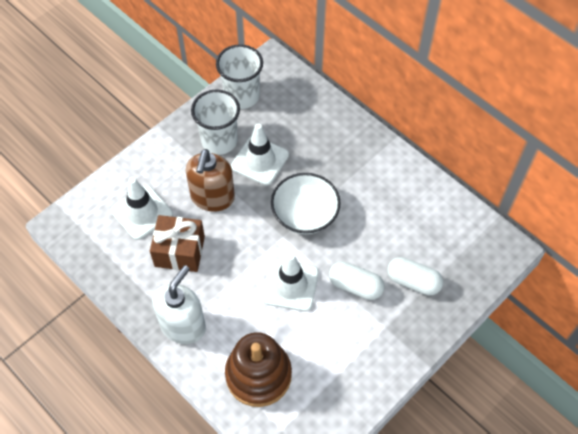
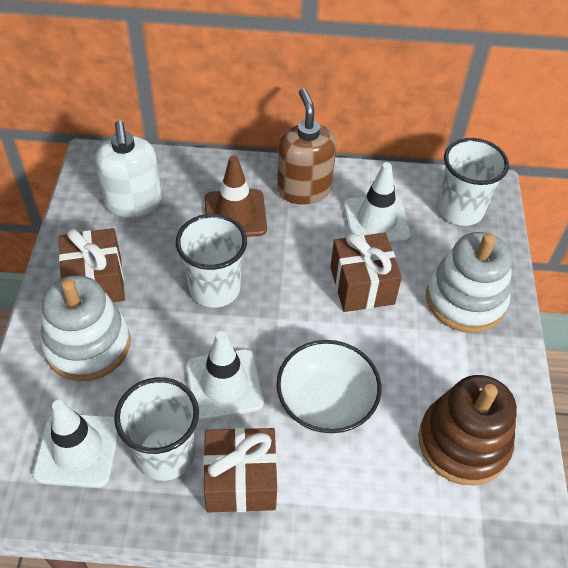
brown gift: [150,215,205,272] = 1 -> [59,228,125,303] [203,428,277,512] [330,233,402,312] = 3
brown traffic cone: none = 0 -> [204,155,267,237] = 1
white capsule: [329,261,385,300] [387,257,443,295] = 2 -> none = 0
white cup: [191,89,240,155] [216,44,263,109] = 2 -> [114,377,199,481] [176,214,247,308] [438,138,509,226] = 3
white stacking toy: none = 0 -> [40,275,130,381] [426,232,512,333] = 2

